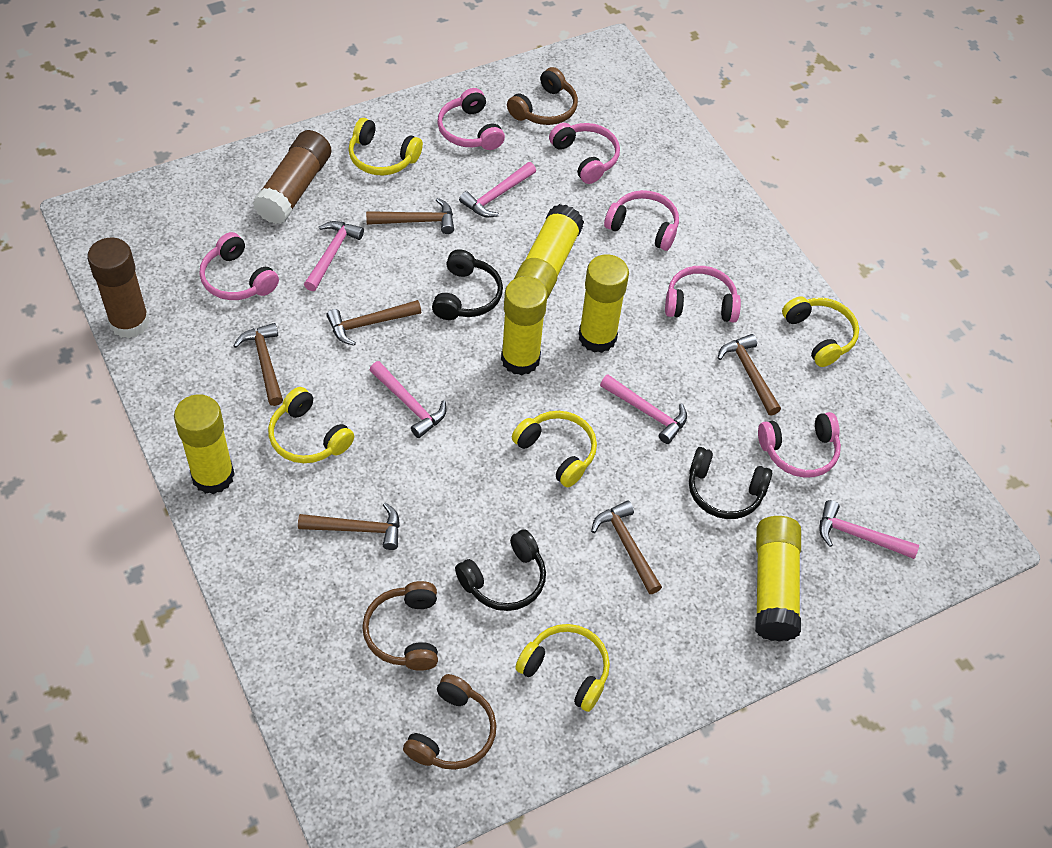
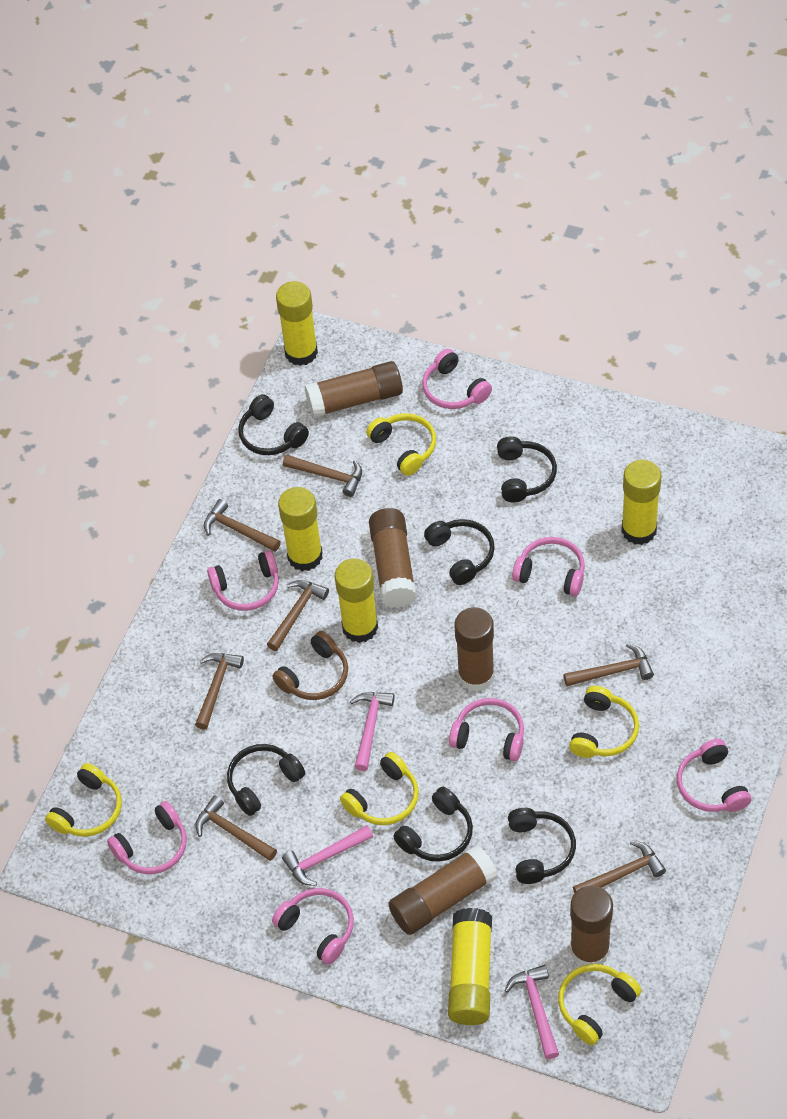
black headphones: [432,249,503,320] [455,529,546,611] [689,447,772,519] = 3 -> [227,744,305,816] [238,394,309,455] [393,787,473,862] [424,519,495,585] [497,436,557,502] [508,808,576,884] = 6
brown glue stick: [87,237,150,338] [253,130,331,224] = 2 -> [305,361,403,418] [369,508,417,608] [388,845,498,935] [454,607,495,692] [570,885,613,965] = 5
brown hammer: [233,323,283,406] [298,503,400,550] [326,300,421,346] [366,198,454,234] [591,500,662,594] [718,334,781,416] = 6 -> [195,653,244,730] [195,795,277,861] [204,499,281,552] [267,580,329,651] [283,454,362,497] [564,643,654,686] [573,841,666,893] = 7
brown headphones: [362,581,438,671] [403,674,497,770] [507,67,578,125] = 3 -> [272,631,348,700] = 1
pink hammer: [304,221,364,291] [370,361,446,438] [459,162,536,217] [600,375,687,444] [819,500,919,559] = 5 -> [282,825,373,886] [350,692,394,771] [505,965,559,1059] = 3
pink headphones: [199,232,279,300] [437,88,505,150] [549,123,620,184] [604,190,679,251] [665,266,741,322] [758,412,841,478] = 6 -> [107,801,187,874] [207,550,279,611] [272,888,354,965] [422,349,492,409] [449,698,524,761] [512,537,585,596] [677,739,751,812] = 7

